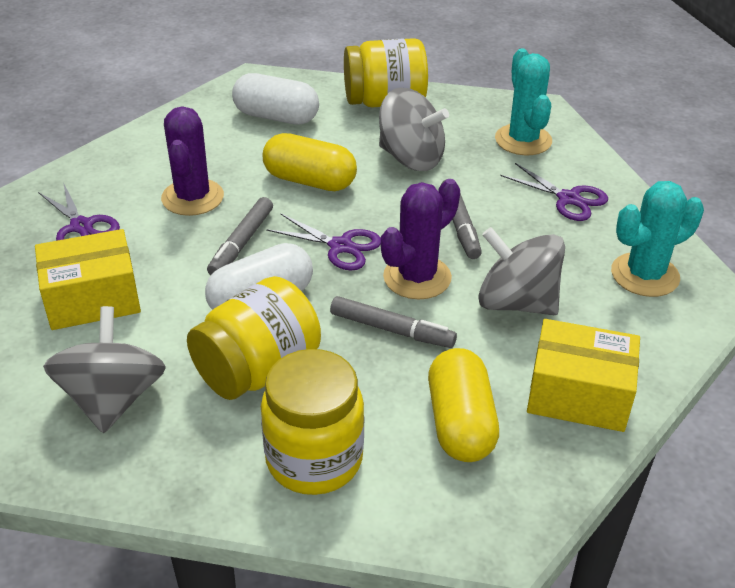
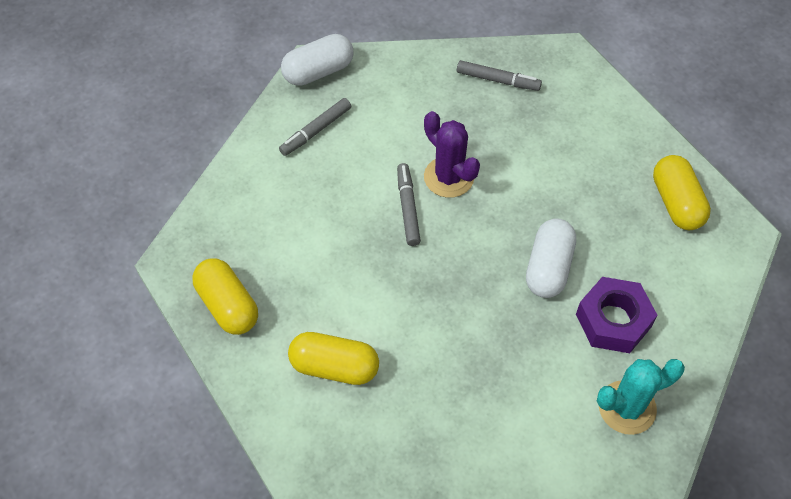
grey spinning top: [43,306,166,433] [379,87,449,171] [479,227,565,315] = 3 -> none = 0
purple cactus: [161,106,224,216] [381,179,460,299] = 2 -> [424,111,480,198] = 1
purple nut: none = 0 -> [576,277,657,353] = 1
purple scissors: [38,183,120,241] [266,214,381,271] [500,163,608,221] = 3 -> none = 0
turquoise cactus: [495,48,552,155] [611,181,704,297] = 2 -> [597,359,685,435] = 1
yellow box: [35,229,141,330] [527,319,640,432] = 2 -> none = 0
yellow capsule: [263,133,357,191] [428,348,499,462] = 2 -> [192,259,258,335] [288,332,379,385] [653,155,711,230] = 3
yellow jar: [187,276,321,400] [261,349,364,495] [344,38,428,107] = 3 -> none = 0

